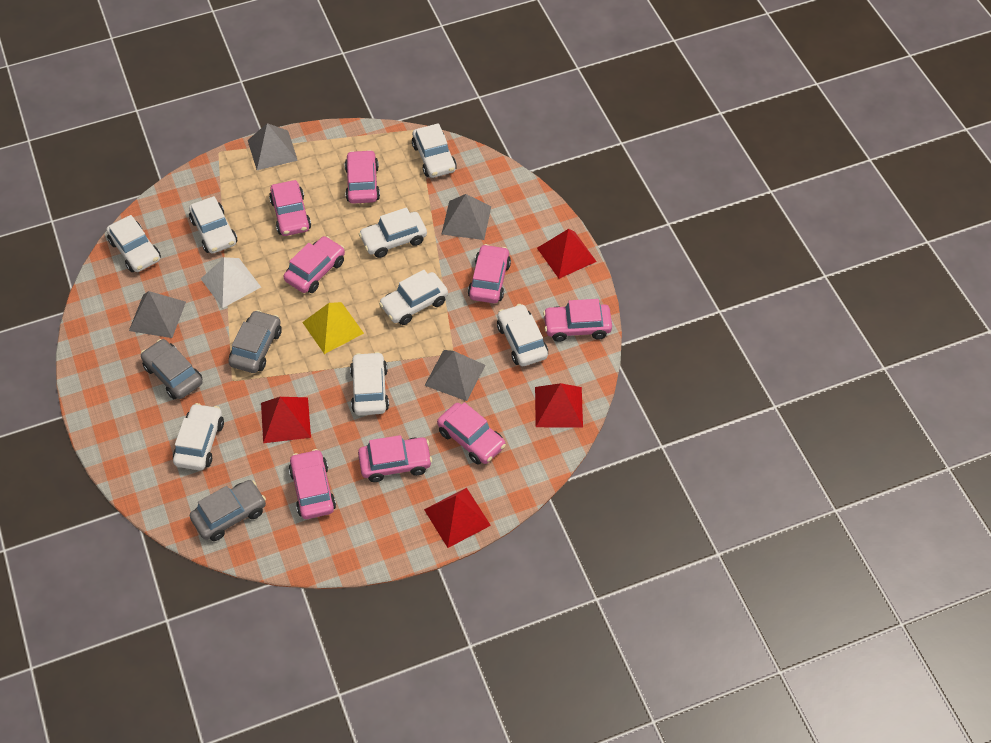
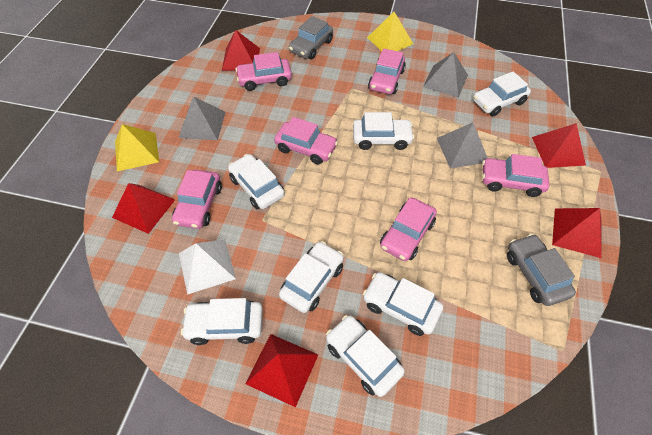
grey car: [141,339,203,399] [190,480,266,541] [229,310,282,373] = 3 -> [289,16,333,60] [507,234,576,306] = 2
grey pyramid: [129,291,186,338] [248,123,298,170] [424,350,485,401] [442,194,491,240] = 4 -> [179,96,226,140] [423,52,468,98] [437,122,487,169] = 3
pink car: [269,180,311,236] [283,236,345,293] [289,449,336,519] [345,150,380,204] [358,435,432,482] [437,402,506,465] [468,244,511,303] [543,299,612,342] = 8 -> [172,170,222,229] [235,52,292,91] [274,117,338,164] [368,48,406,94] [380,198,437,261] [482,154,549,197] = 6
red pyramid: [261,397,311,443] [424,488,491,548] [535,383,583,427] [537,229,597,279] = 4 -> [112,183,175,234] [222,30,260,71] [245,334,318,407] [532,123,586,168] [552,208,602,258] = 5
white car: [106,215,161,272] [173,403,224,470] [189,196,237,253] [350,352,389,415] [359,207,427,258] [379,270,448,325] [412,123,457,178] [497,304,548,366] = 8 -> [181,298,263,345] [228,154,285,209] [279,241,344,313] [326,315,405,397] [353,112,414,150] [363,272,443,336] [473,71,531,116] = 7
yellow pyramid: [302,302,364,354] = 1 -> [115,124,159,171] [367,12,413,51] = 2

